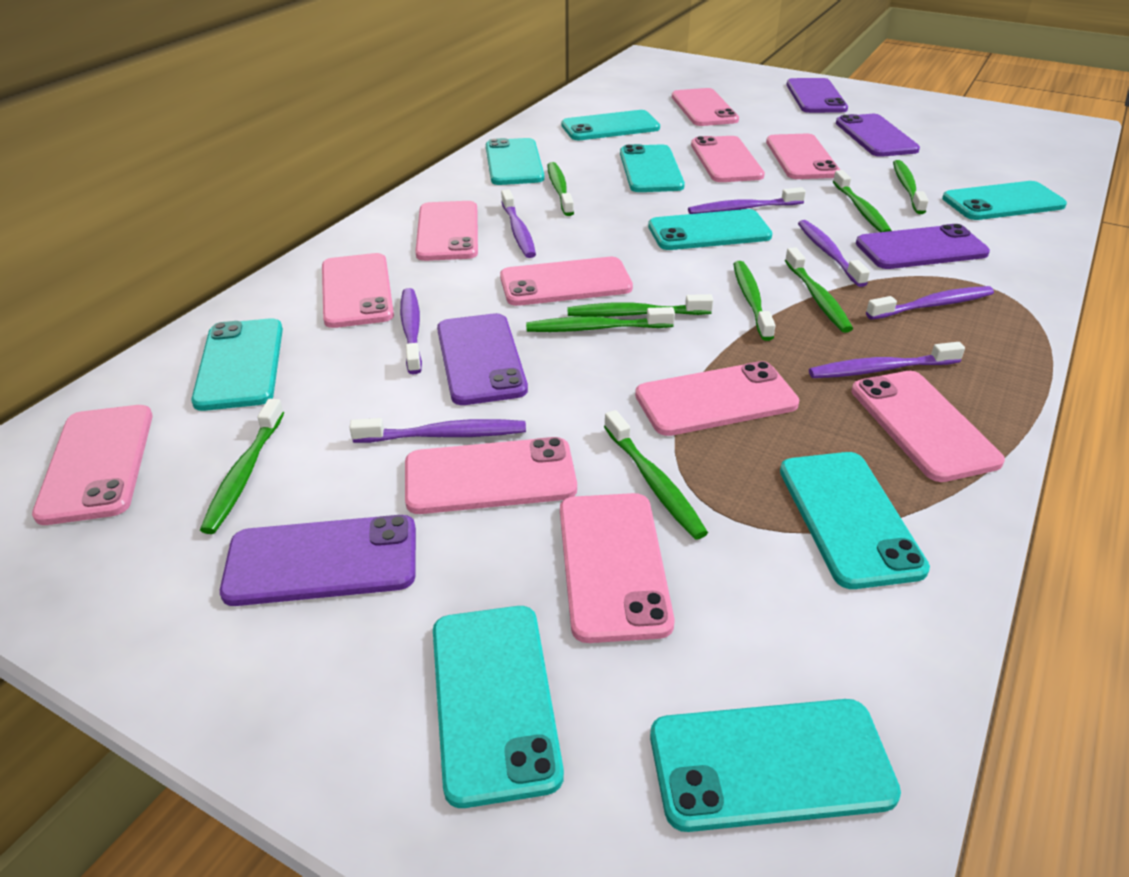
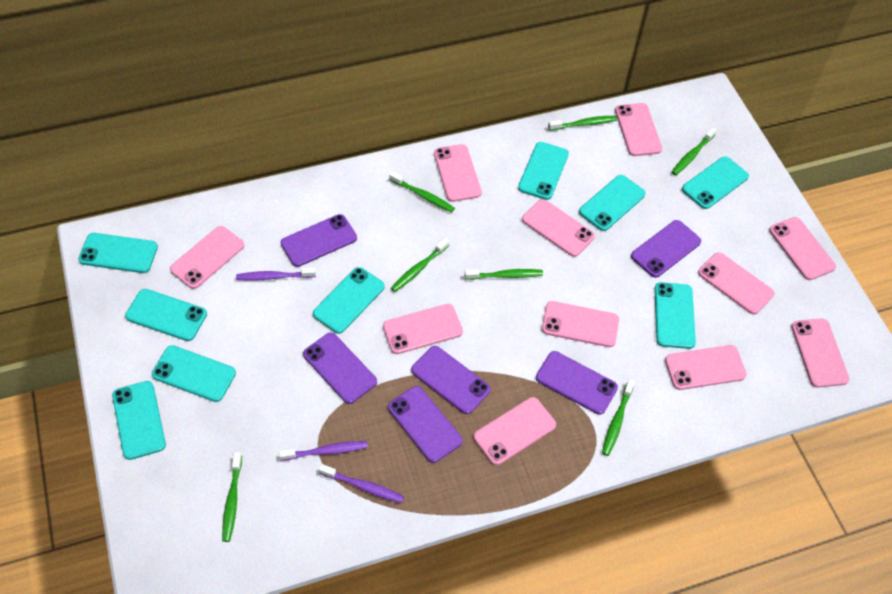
green toothbrush: [200,399,284,534] [526,307,675,332] [547,162,574,216] [567,294,713,317] [604,410,708,539] [733,261,776,341] [785,247,853,333] [833,170,892,232] [893,160,929,214] = 9 -> [222,452,242,542] [389,171,455,212] [391,238,449,292] [465,269,543,280] [548,116,617,131] [602,379,635,456] [671,127,717,175] = 7
purple phone: [220,515,416,606] [437,313,528,405] [786,78,848,113] [836,114,920,157] [856,224,990,269] = 5 -> [281,214,357,267] [303,333,377,404] [388,386,463,463] [411,346,491,414] [536,351,618,415] [631,220,701,278] = 6
purple toothbrush: [350,418,526,443] [400,288,422,374] [501,189,536,258] [688,187,806,214] [798,220,870,287] [809,342,965,378] [866,286,994,320] = 7 -> [236,268,316,281] [279,441,368,461] [319,464,404,503] = 3

